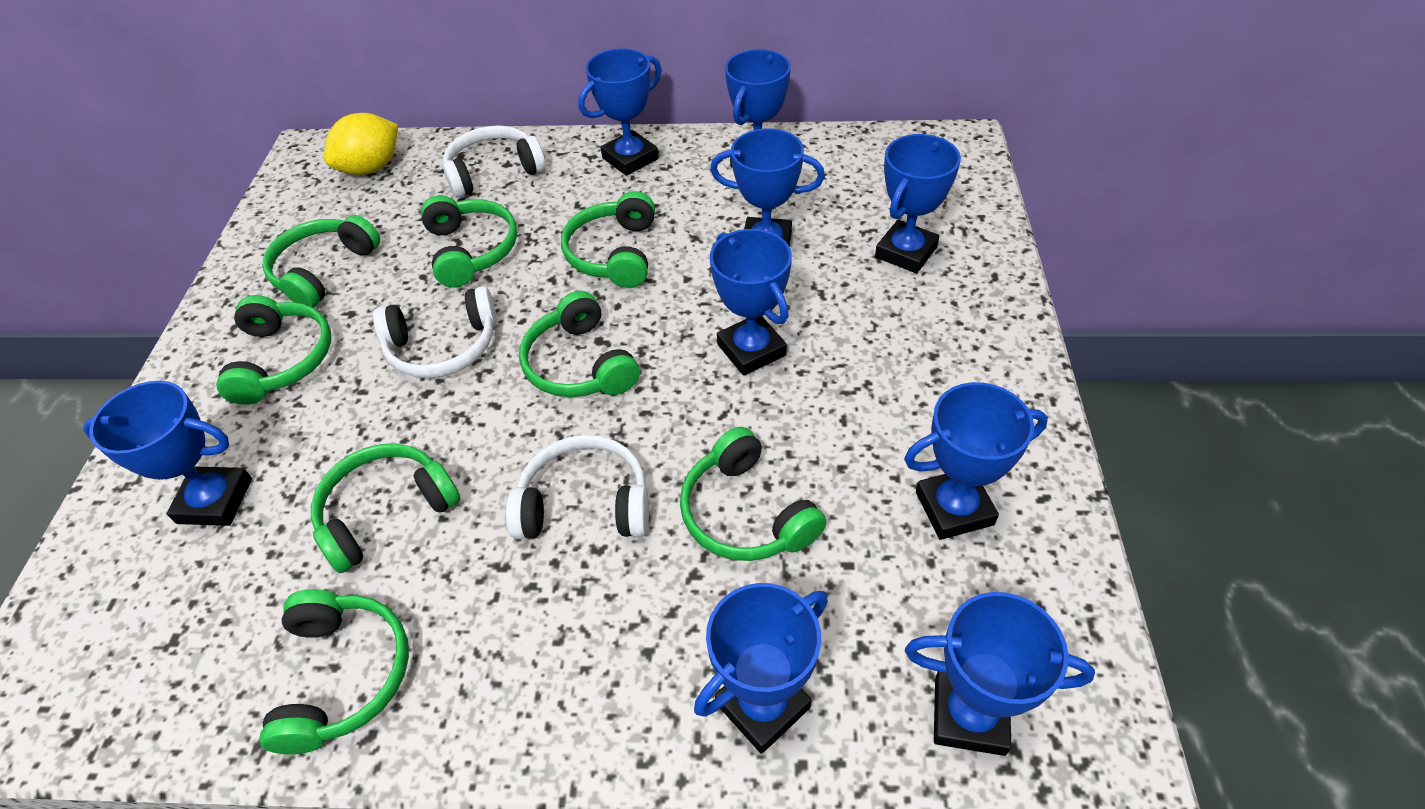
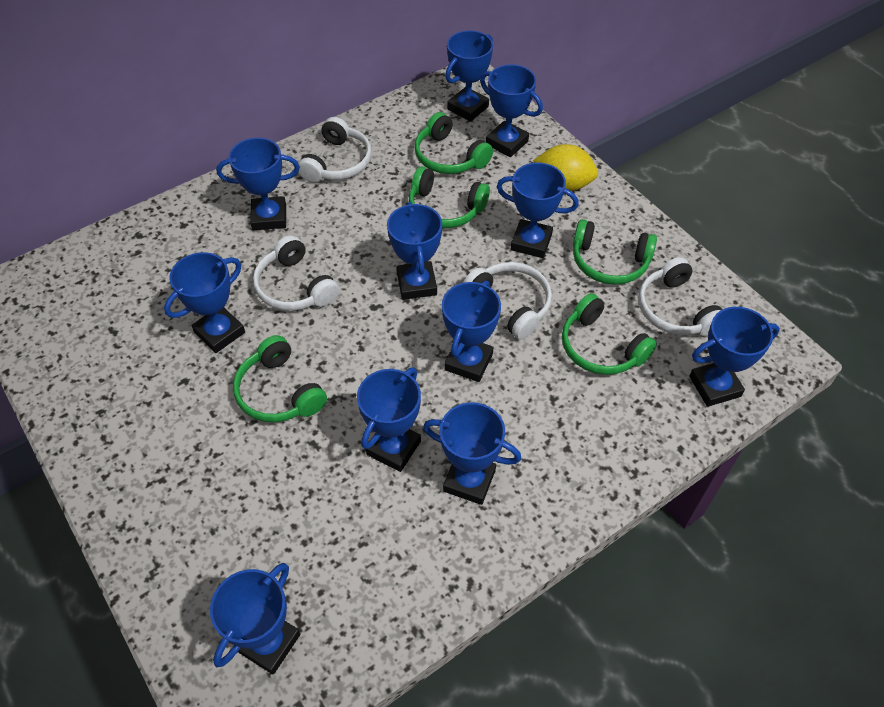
blue trophy: [83,381,252,526] [578,48,662,176] [694,583,828,754] [710,128,825,245] [710,229,792,376] [725,49,791,167] [875,134,961,273] [904,382,1048,540] [905,592,1095,756] = 9 -> [164,252,245,353] [210,563,300,675] [216,138,300,230] [357,367,421,472] [387,202,442,300] [423,402,522,505] [442,281,501,382] [445,30,493,122] [480,64,543,157] [497,163,579,258] [689,307,780,407] = 11
green headphones: [216,295,331,405] [259,589,409,755] [262,215,380,308] [311,444,460,573] [420,195,517,288] [519,291,640,397] [561,191,655,288] [680,427,826,561] = 8 -> [233,335,327,422] [409,166,490,228] [414,112,493,174] [562,293,657,375] [573,219,657,285] = 5
white headphones: [373,286,497,378] [443,125,546,198] [506,435,649,539] = 3 -> [253,235,339,311] [298,117,372,183] [463,262,552,339] [638,257,722,336] = 4

